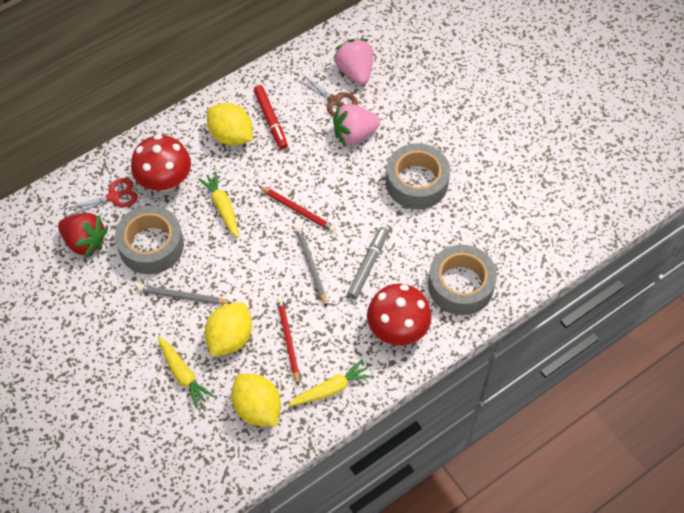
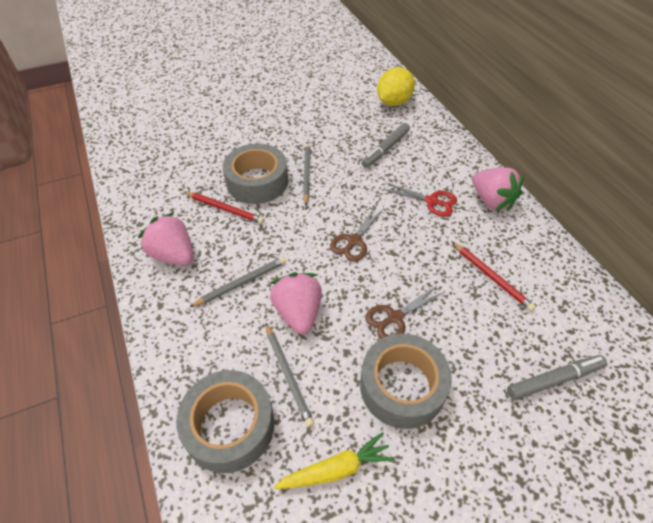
brown scissors: [297,73,358,117] = 1 -> [330,206,383,262] [365,285,444,339] = 2
grey marker: [347,227,388,299] = 1 -> [362,123,410,168] [507,355,607,400] = 2
grey pencil: [138,285,231,304] [295,227,327,307] = 2 -> [190,257,286,307] [266,323,314,427] [303,144,311,205] = 3
pink strawberry: [333,39,373,85] [333,104,380,147] = 2 -> [138,212,193,265] [270,273,322,334] [472,167,524,211] = 3
red marker: [254,85,288,150] = 1 -> none = 0
red mushroom: [131,134,191,192] [367,284,432,346] = 2 -> none = 0
red strawberry: [58,213,108,258] = 1 -> none = 0
yellow carrot: [158,336,214,408] [198,171,239,238] [288,359,372,406] = 3 -> [274,432,395,489] = 1
yellow lemon: [205,302,252,357] [207,103,253,146] [231,374,281,427] = 3 -> [377,67,415,106] = 1

